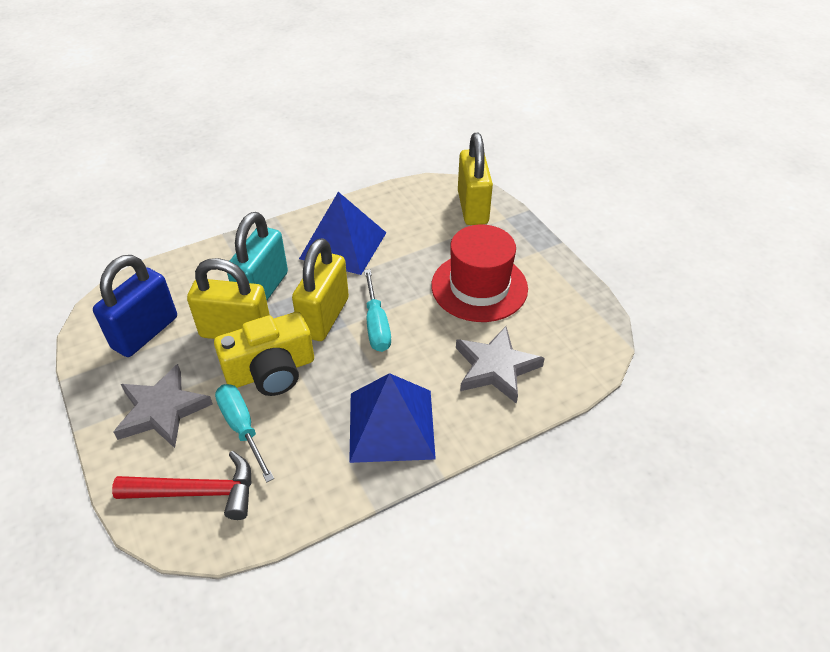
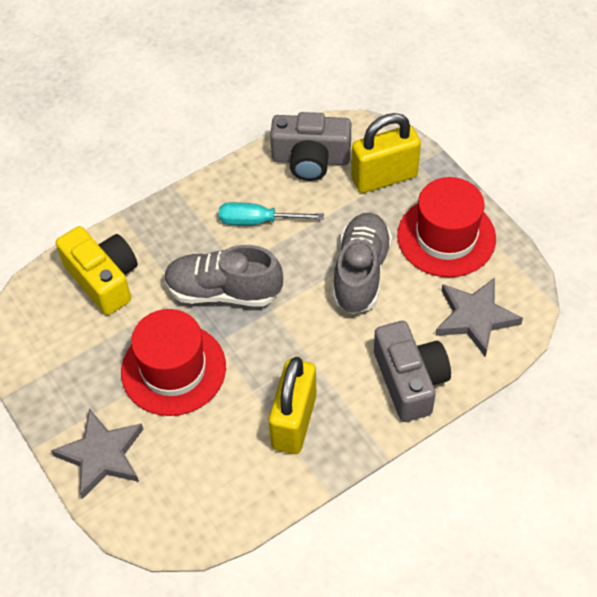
blue padlock: [93,255,177,357] = 1 -> none = 0
blue pyramid: [299,192,386,275] [349,373,436,463] = 2 -> none = 0
grey camera: none = 0 -> [270,112,351,181] [374,321,451,422] = 2
grey shoe: none = 0 -> [164,245,283,307] [332,213,392,314] = 2
red hammer: [112,451,252,520] = 1 -> none = 0
red hat: [431,225,528,322] = 1 -> [121,309,226,416] [397,177,496,277] = 2
turquoise padlock: [227,212,288,300] = 1 -> none = 0
turquoise screwdriver: [215,384,274,482] [364,269,391,352] = 2 -> [219,202,324,225] = 1
yellow padlock: [187,258,270,339] [292,238,349,341] [458,133,493,225] = 3 -> [269,357,317,454] [351,113,421,193] = 2

